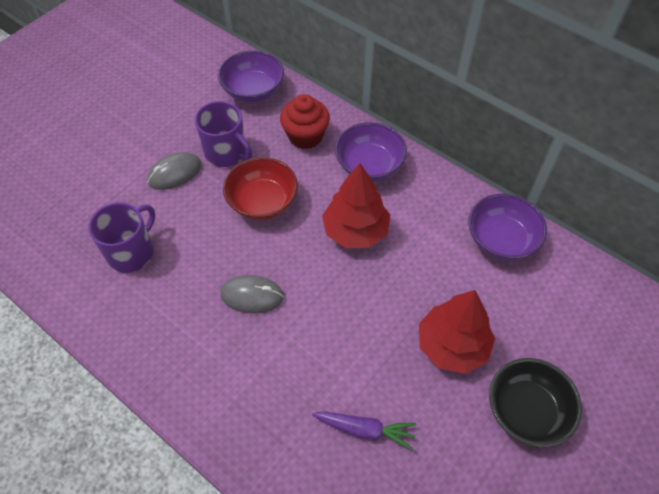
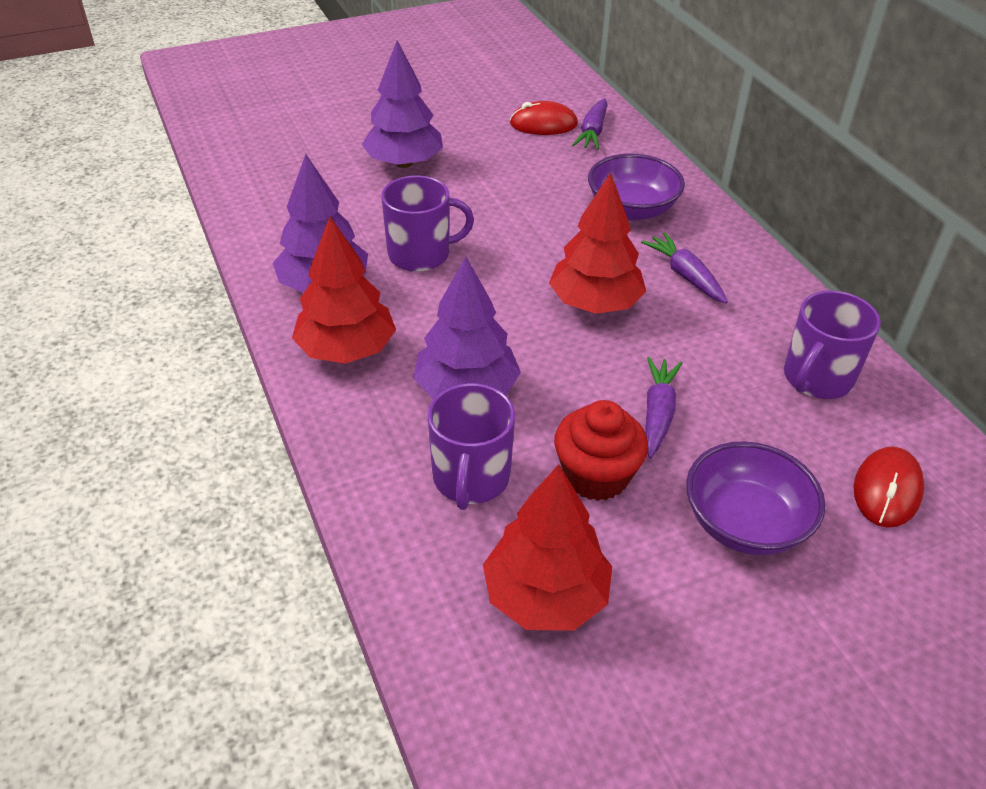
black bowl: [489,358,582,447] = 1 -> none = 0
grey mouse: [147,152,202,190] [220,275,284,314] = 2 -> none = 0
purple bowl: [218,50,284,103] [335,122,407,182] [468,194,547,261] = 3 -> [588,153,685,221] [686,441,826,555] = 2
purple carrot: [312,411,417,450] = 1 -> [572,98,607,150] [641,232,728,303] [645,357,682,459] = 3
purple mug: [89,202,155,273] [195,101,252,167] = 2 -> [381,175,474,272] [428,383,515,510] [784,290,881,399] = 3
purple tree: none = 0 -> [272,154,368,293] [361,40,443,168] [413,257,521,400] = 3
red bowl: [223,157,298,220] = 1 -> none = 0
red mouse: none = 0 -> [510,101,578,135] [853,447,924,528] = 2
red tree: [322,163,390,248] [419,290,495,374] = 2 -> [292,217,396,364] [483,464,612,631] [549,172,646,314] = 3

